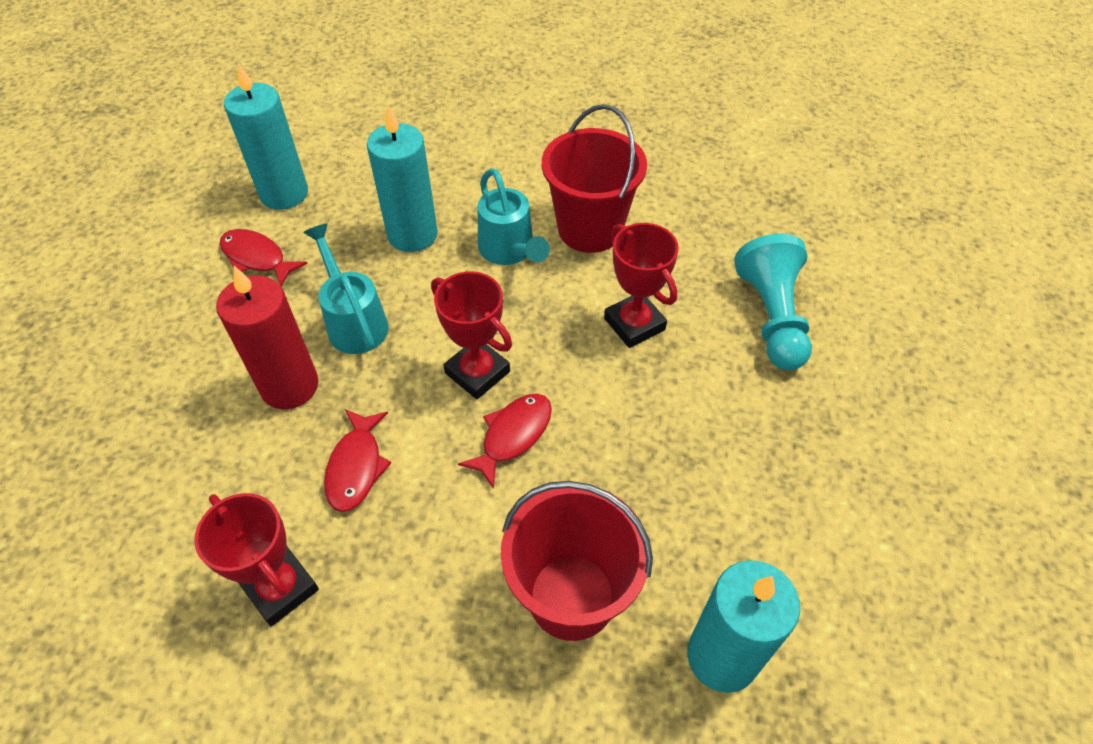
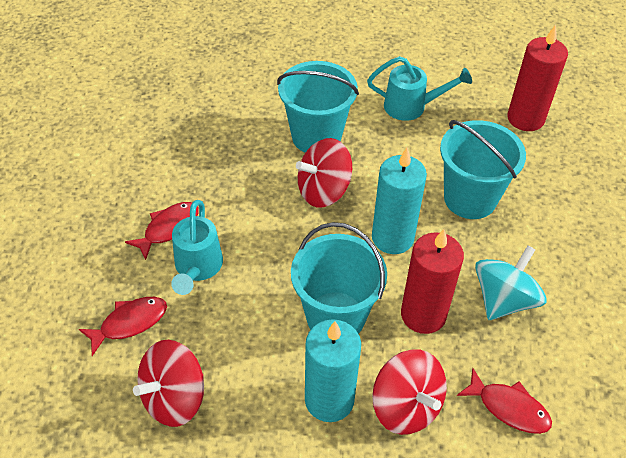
red bucket: [501,481,653,641] [542,104,647,253] = 2 -> none = 0
red candle: [216,266,318,409] = 1 -> [401,229,464,334] [507,25,568,131] = 2
red spinning top: none = 0 -> [133,340,204,427] [296,138,352,207] [372,349,447,435] = 3
red trophy: [194,493,319,626] [431,271,512,399] [604,223,679,348] = 3 -> none = 0
turquoise bucket: none = 0 -> [277,61,359,153] [291,222,387,334] [440,120,526,219] = 3
turquoise candle: [224,63,308,210] [367,105,438,252] [687,560,800,693] = 3 -> [305,319,361,422] [372,148,427,254] = 2
turquoise pawn: [734,234,812,370] = 1 -> none = 0
turquoise spinning top: none = 0 -> [475,246,547,320] = 1

